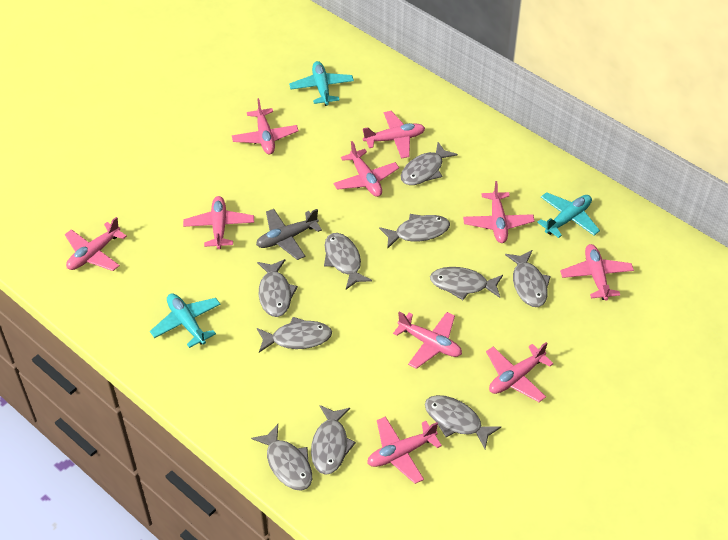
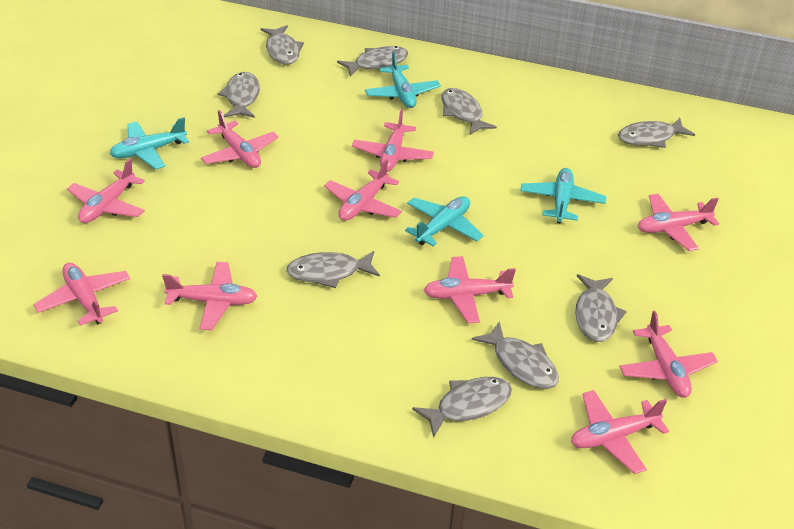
grey fish: [251,424,312,491] [257,259,298,317] [257,317,332,353] [311,405,356,475] [324,233,372,289] [379,214,450,249] [401,142,458,185] [425,395,501,449] [430,267,503,300] [505,250,551,307] = 10 -> [218,72,260,118] [261,25,304,65] [286,251,380,288] [337,46,408,77] [412,377,512,438] [441,88,497,135] [472,321,559,389] [575,274,627,342] [618,118,695,148] = 9
grey plane: [256,209,322,260] = 1 -> none = 0
turquoise plane: [150,293,221,348] [289,61,354,106] [537,192,600,238] = 3 -> [110,117,189,170] [365,51,441,108] [405,196,484,246] [520,168,606,223] = 4

